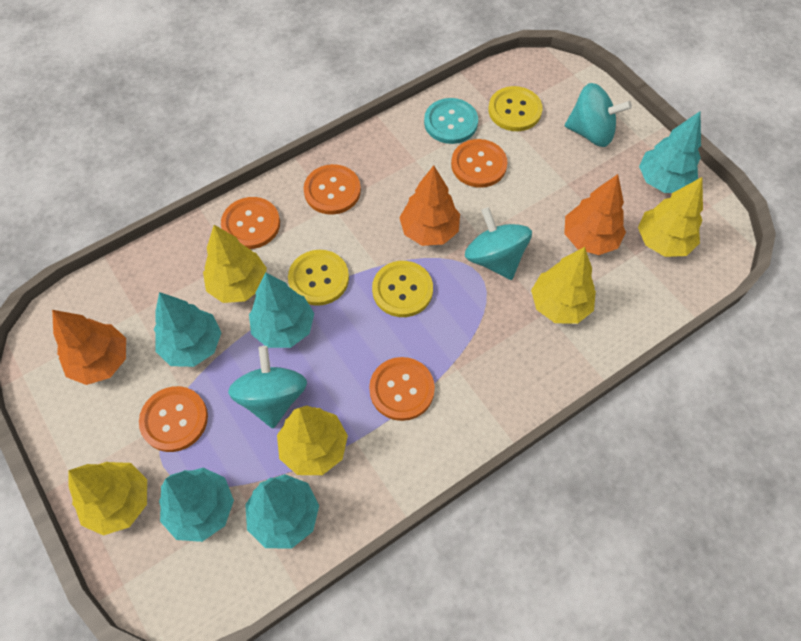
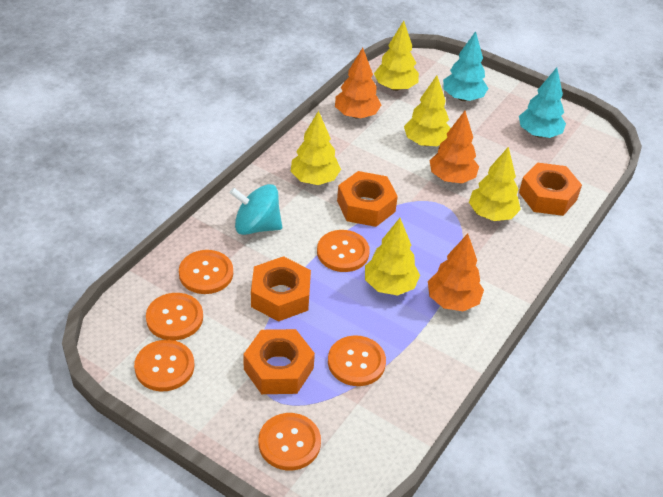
orange button: [139,386,208,452] [221,197,280,249] [304,164,361,215] [369,357,435,421] [451,139,507,188] = 5 -> [134,340,194,391] [146,293,203,340] [179,250,233,294] [259,413,321,470] [317,230,370,272] [328,335,386,386] = 6
orange nut: none = 0 -> [243,329,315,394] [251,256,311,322] [337,171,398,227] [519,162,582,216] = 4
turquoise button: [424,98,478,144] = 1 -> none = 0
turquoise spinning top: [228,346,307,428] [465,207,532,280] [565,83,632,147] = 3 -> [230,184,282,235] = 1
turquoise tree: [154,292,221,367] [159,468,234,542] [245,474,319,549] [249,273,314,348] [639,111,701,193] = 5 -> [443,31,488,101] [519,68,566,138] = 2
yellow button: [288,250,349,306] [372,261,433,317] [488,86,543,131] = 3 -> none = 0

